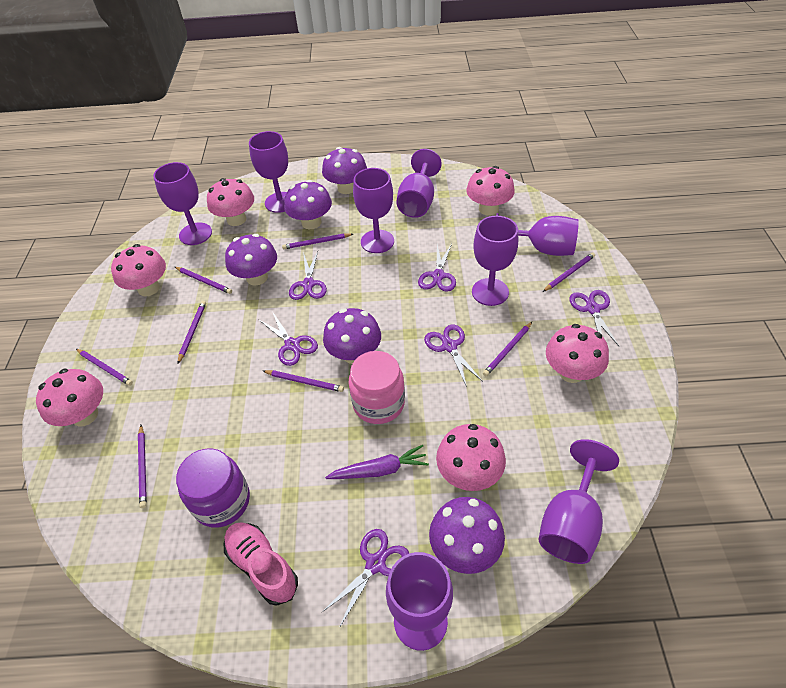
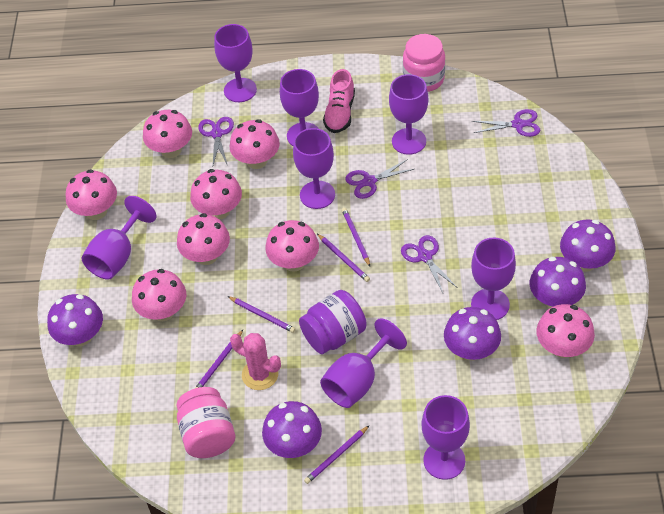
pink cactus: none = 0 -> [230,333,281,390] = 1
pink jar: [349,351,405,424] = 1 -> [176,387,235,458] [403,34,445,92] = 2
pink mushroom: [36,369,103,427] [111,244,166,297] [207,178,254,226] [436,424,506,491] [466,166,515,215] [546,324,609,383] = 6 -> [65,169,117,220] [132,269,186,321] [143,110,192,158] [177,213,230,265] [190,169,242,219] [229,119,280,169] [265,220,319,272] [536,304,595,358] = 8
purple carrot: [325,445,429,479] = 1 -> none = 0
purple pencil: [76,349,133,386] [138,425,147,508] [175,267,232,294] [178,301,206,364] [263,370,344,392] [282,233,353,249] [483,322,532,376] [543,253,595,292] = 8 -> [194,330,243,389] [227,296,296,333] [304,425,370,484] [317,234,370,282] [342,208,370,267] = 5
purple scissors: [258,311,318,366] [289,251,327,300] [322,529,409,628] [418,244,456,292] [424,325,483,387] [569,290,619,346] = 6 -> [198,117,234,166] [345,159,414,199] [401,235,458,293] [472,109,540,137] = 4

